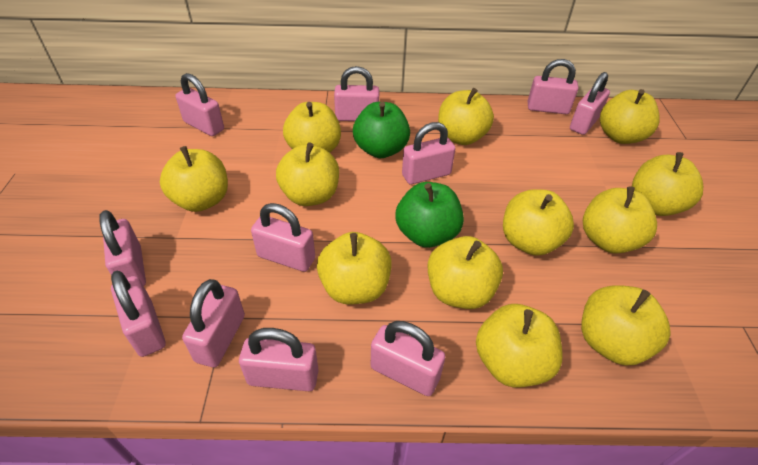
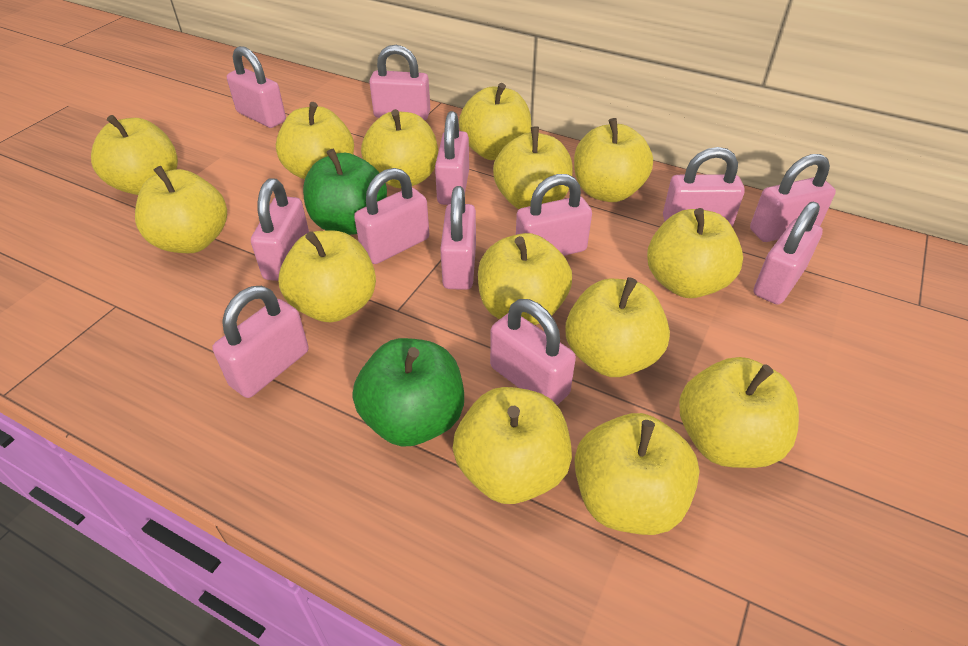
pink padlock: [99,210,146,286] [111,271,166,357] [176,73,224,136] [182,279,245,367] [239,328,319,391] [251,203,315,272] [334,66,379,121] [371,321,445,396] [402,122,456,184] [528,59,578,114] [570,72,610,135] = 11 -> [212,286,309,398] [227,46,286,128] [251,179,309,281] [354,168,429,264] [369,45,430,120] [435,111,469,205] [440,186,476,290] [490,299,576,405] [516,174,592,256] [663,147,745,226] [750,154,836,242] [753,201,823,305] = 12
yellow apple: [160,146,228,212] [276,143,339,206] [283,102,341,153] [317,232,392,305] [428,236,503,309] [438,88,494,145] [476,304,563,388] [503,189,574,256] [581,285,670,366] [583,186,657,254] [600,89,660,144] [632,152,703,216] = 12 -> [91,115,178,195] [135,166,227,253] [276,102,354,179] [279,230,376,322] [361,109,438,188] [453,387,572,504] [459,83,531,160] [478,233,572,325] [493,126,573,209] [566,277,670,377] [574,118,653,202] [575,413,699,535] [647,208,743,298] [679,357,799,468] = 14

